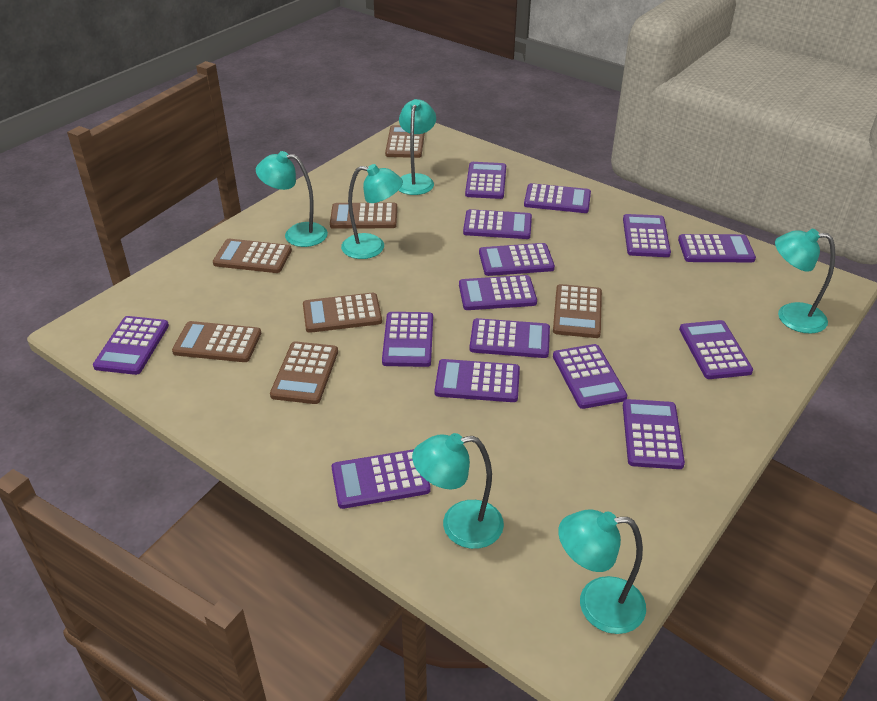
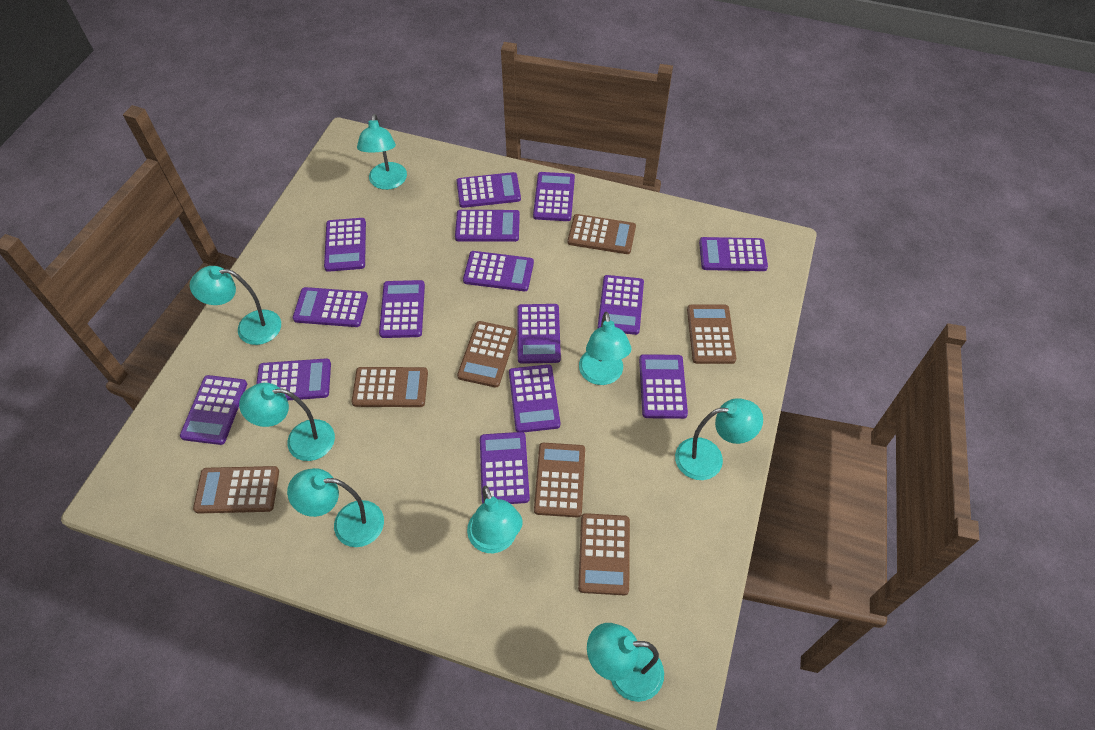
turquoise lamp: [256,151,328,247] [341,164,403,259] [398,99,436,195] [412,433,504,549] [558,509,646,634] [775,229,835,334] = 6 -> [190,266,281,345] [239,383,335,461] [287,468,384,547] [357,114,407,190] [467,486,523,553] [579,312,631,385] [587,623,664,702] [675,398,763,480] = 8

